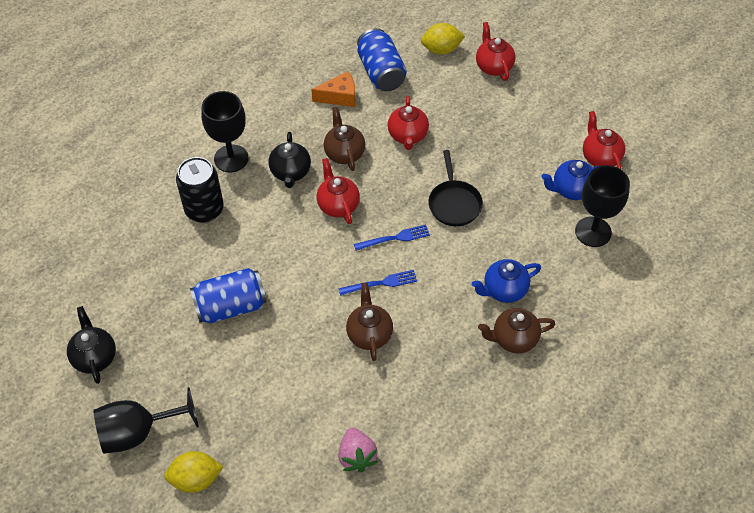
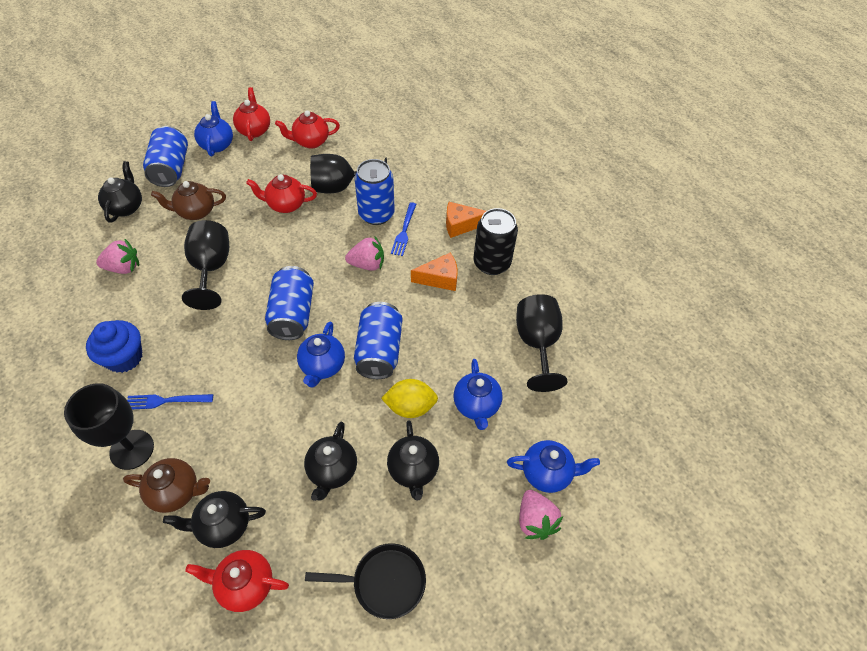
black goblet: [94,387,199,454] [201,91,249,173] [575,165,630,247] = 3 -> [64,383,154,470] [182,220,229,310] [310,154,387,193] [516,294,567,392] = 4
black teapot: [67,306,116,384] [268,132,311,188] = 2 -> [98,161,142,223] [163,491,266,548] [304,422,357,501] [387,420,439,500] = 4
blue can: [190,268,267,323] [357,28,406,91] = 2 -> [143,126,188,187] [265,266,314,340] [354,159,395,225] [354,302,403,379] = 4
blue cupcake: none = 0 -> [86,320,142,373] = 1
blue teapot: [472,259,541,303] [542,160,598,200] = 2 -> [194,101,233,156] [297,322,345,388] [454,359,502,430] [507,440,600,493] = 4
brown teapot: [324,107,365,171] [346,283,393,361] [478,308,555,353] = 3 -> [123,458,210,513] [151,181,226,220] = 2
orange cheese: [311,71,355,107] = 1 -> [411,252,458,291] [446,202,486,238] = 2
pink strawberry: [338,428,378,473] = 1 -> [96,239,139,274] [345,236,384,271] [519,490,563,540] = 3
yellow lemon: [164,451,223,493] [421,23,465,55] = 2 -> [381,379,438,418] = 1

